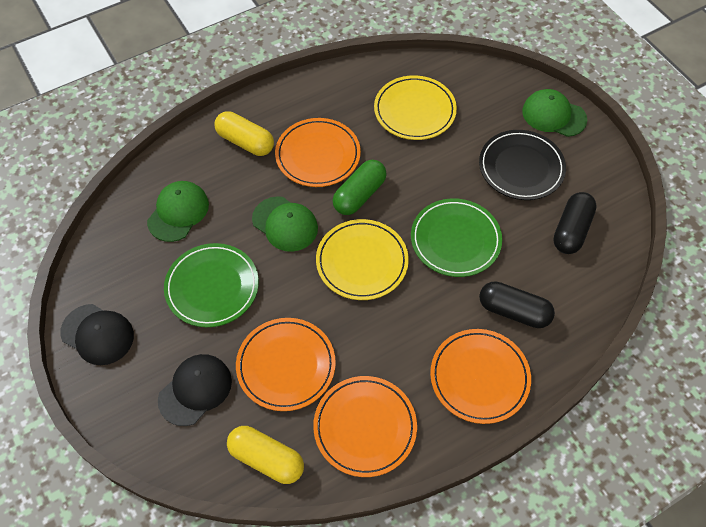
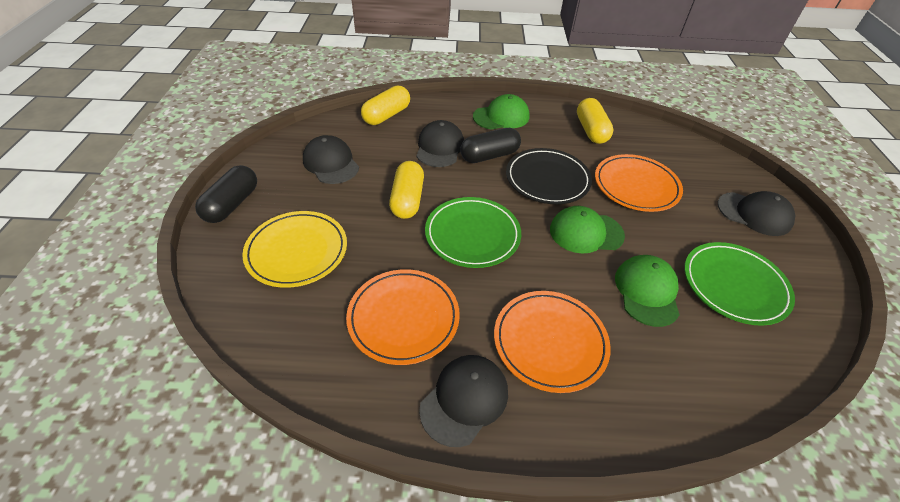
black cap: [60,304,134,365] [158,354,232,426] = 2 -> [303,135,359,184] [416,120,464,167] [419,355,508,447] [717,191,795,236] = 4
green capsule: [333,160,387,215] = 1 -> none = 0
orange plate: [236,318,336,411] [275,118,361,187] [313,376,417,477] [430,329,531,424] = 4 -> [346,269,460,365] [494,291,611,393] [595,154,683,212] = 3
yellow capsule: [214,111,274,156] [227,426,304,484] = 2 -> [361,85,410,125] [389,161,424,219] [577,98,614,144] = 3
yellow plate: [316,219,409,300] [374,75,457,140] = 2 -> [242,211,347,288] = 1

